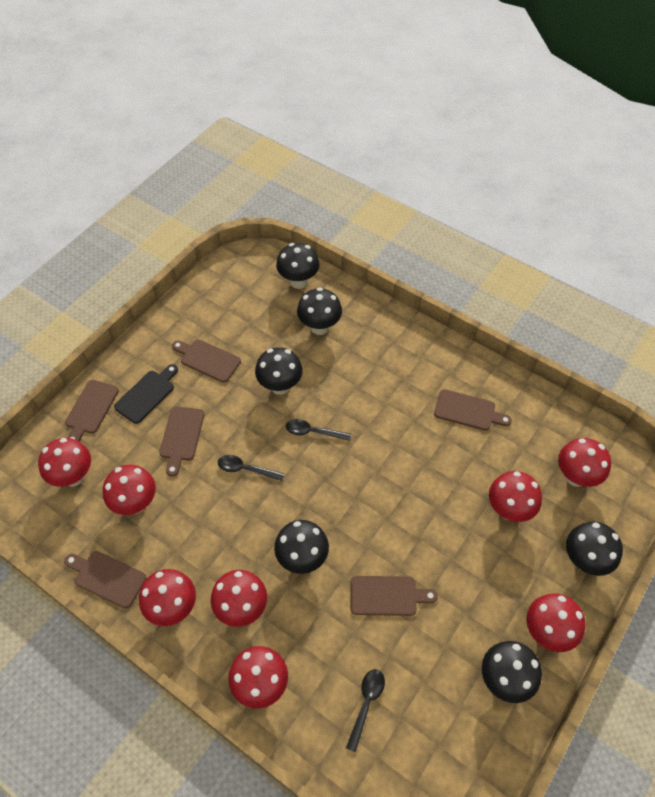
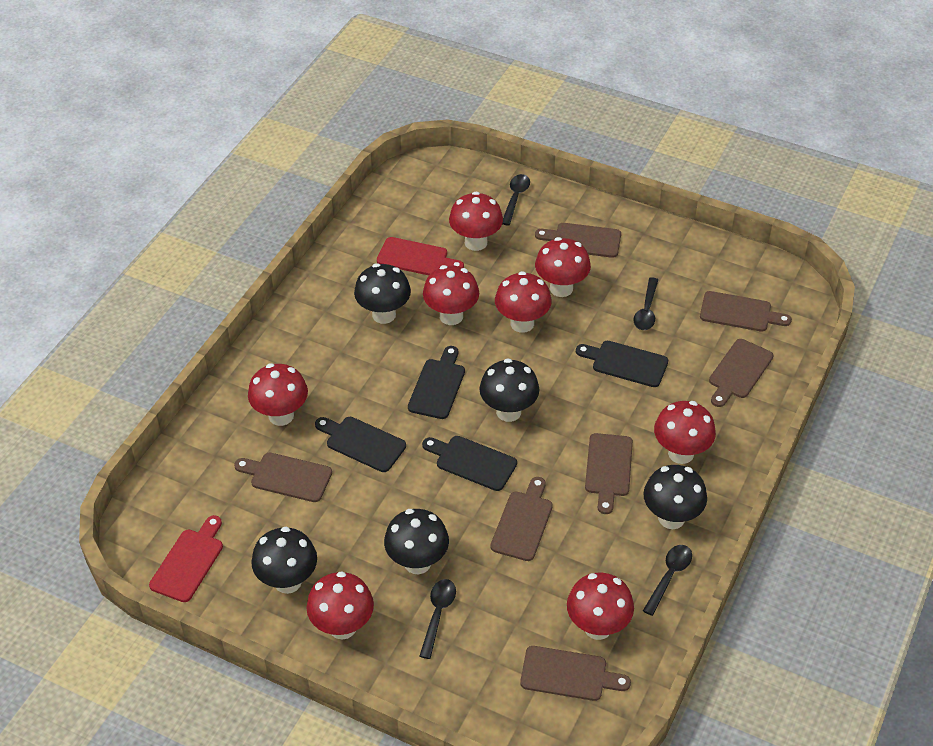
black cutting board: [114,364,178,424] = 1 -> [315,417,406,472] [408,346,465,419] [422,436,517,491] [576,341,668,387] = 4
black mushroom: [255,347,303,395] [274,520,329,574] [276,243,320,289] [297,287,342,335] [482,641,542,703] [566,522,623,576] = 6 -> [251,527,317,594] [354,263,411,324] [384,509,449,574] [480,358,539,422] [643,465,707,529] = 5
black spoon: [218,455,284,481] [286,419,351,441] [346,669,385,752] = 3 -> [419,579,456,659] [502,174,530,226] [633,277,658,330] [643,545,692,616] = 4
brown cutting board: [64,551,147,609] [65,380,119,441] [159,406,204,477] [172,340,241,383] [350,576,438,616] [434,389,512,431] = 6 -> [234,453,332,502] [490,477,553,561] [520,646,631,701] [535,223,621,258] [585,433,633,514] [700,291,792,332] [709,339,774,407] = 7
red cutting board: none = 0 -> [149,515,223,602] [377,237,464,275] = 2

